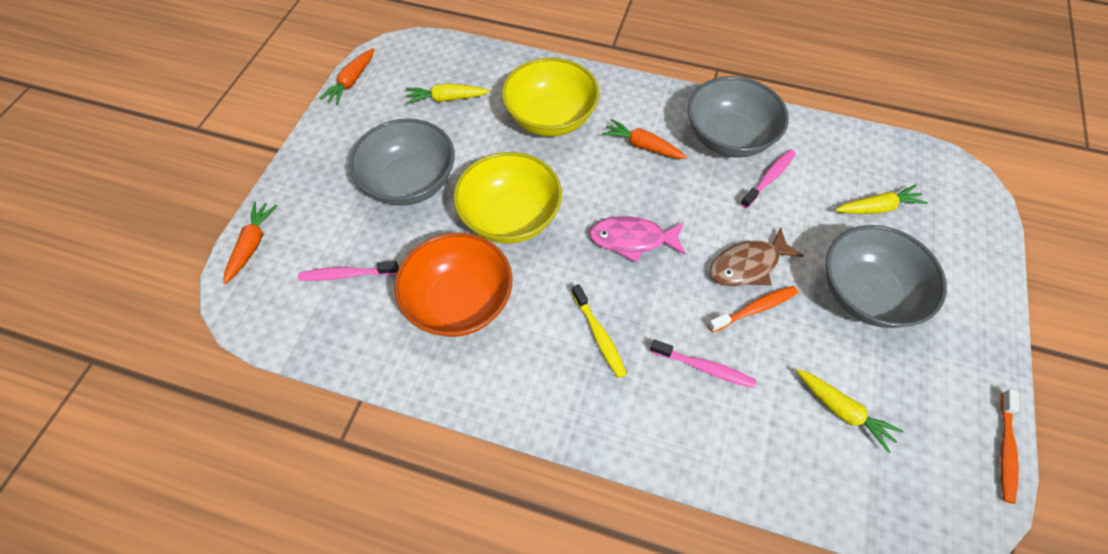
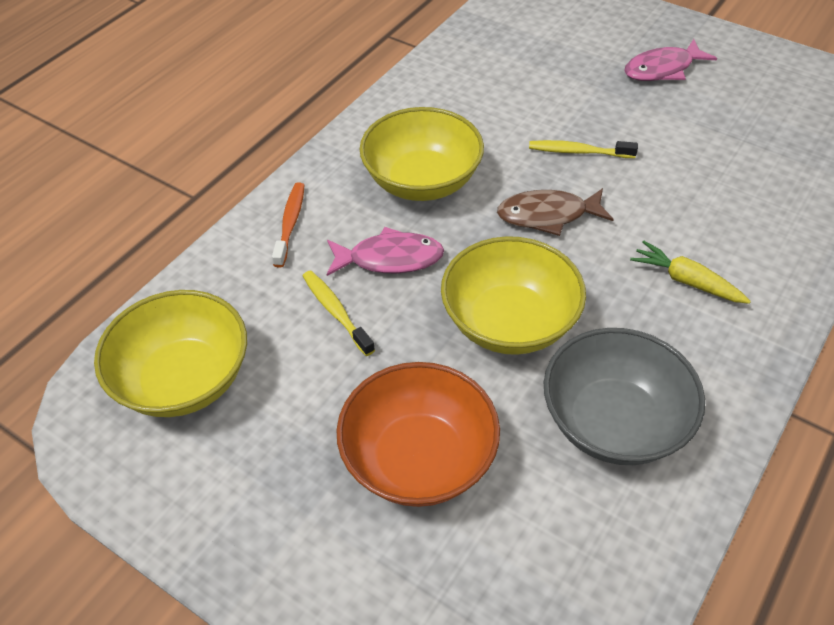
grey bowl: [349,119,455,206] [688,76,789,158] [826,225,947,328] = 3 -> [544,328,705,465] = 1
orange carrot: [224,202,277,284] [319,48,374,105] [602,119,687,159] = 3 -> none = 0
orange toothbrush: [708,286,798,333] [1001,389,1019,504] = 2 -> [272,182,304,268] = 1
pink fish: [589,216,686,263] = 1 -> [327,227,444,276] [624,39,717,81] = 2
pink toothbrush: [298,261,399,281] [650,340,756,388] [740,150,796,209] = 3 -> none = 0
yellow bowl: [453,152,562,243] [502,58,599,136] = 2 -> [94,290,247,417] [360,107,484,201] [441,236,586,355] = 3
yellow carrot: [406,83,490,104] [797,369,903,453] [835,185,928,214] = 3 -> [630,241,751,304] = 1
yellow toothbrush: [571,284,627,378] = 1 -> [303,271,375,356] [529,140,638,158] = 2

